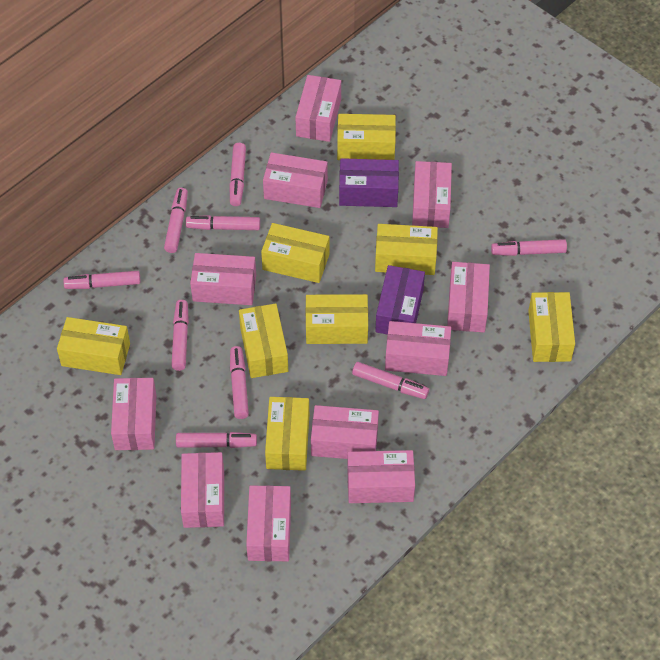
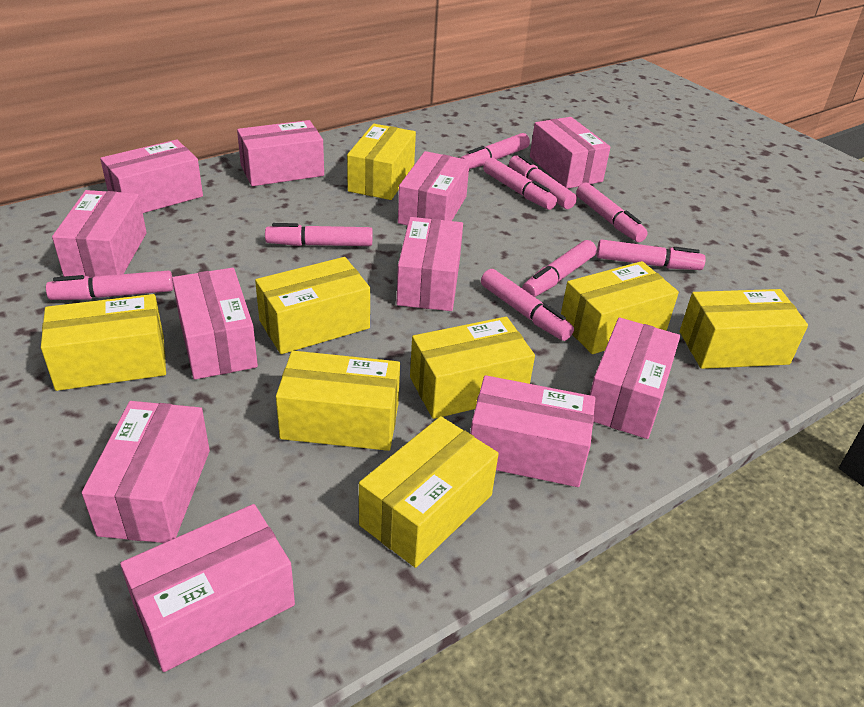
purple box: [339,158,399,207] [375,265,425,335] = 2 -> none = 0

